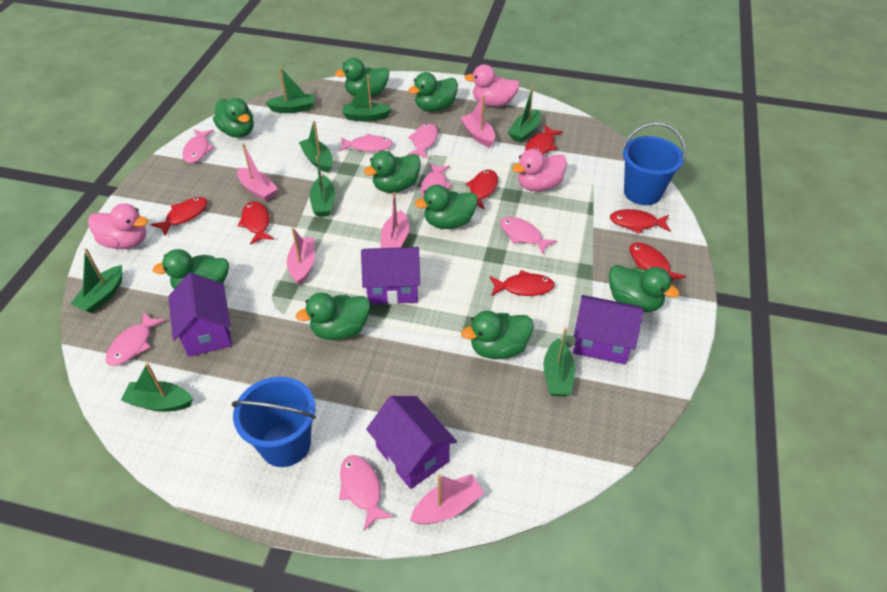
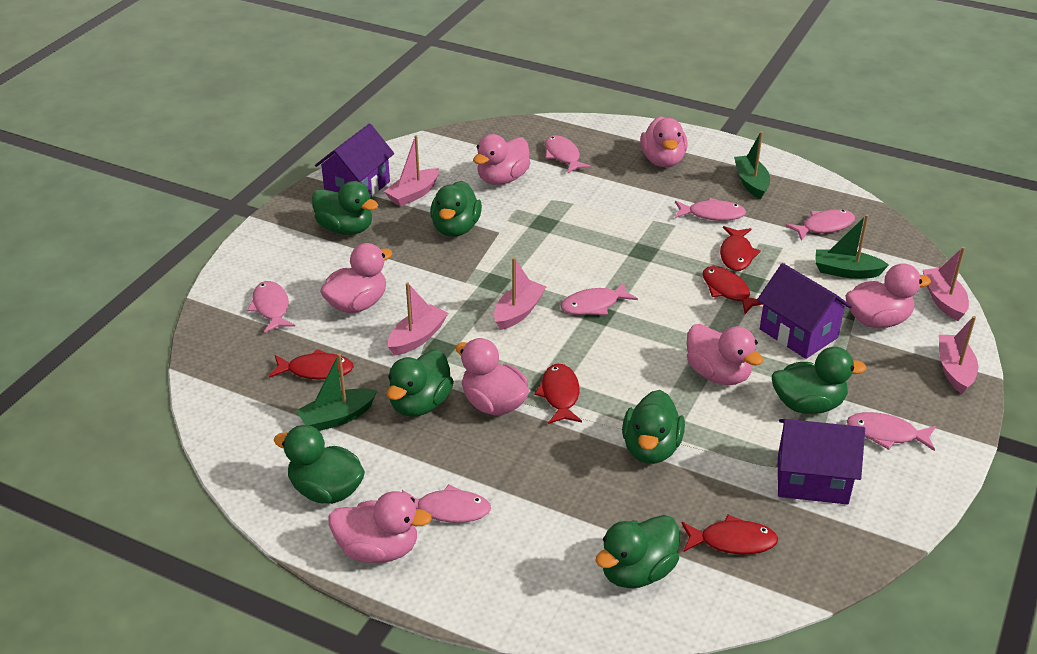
blue bucket: [232,377,316,467] [622,123,686,205] = 2 -> none = 0
green boat: [71,248,122,313] [121,363,193,412] [265,67,314,113] [299,120,332,173] [309,156,335,217] [342,75,392,121] [508,86,541,143] [543,328,575,397] = 8 -> [296,353,377,431] [734,131,770,199] [815,214,889,279] = 3
green duck: [152,249,229,289] [213,98,254,138] [296,293,370,340] [335,58,389,98] [364,151,421,193] [408,72,458,112] [415,185,478,229] [461,311,534,359] [609,265,680,312] = 9 -> [274,425,365,504] [312,181,378,235] [387,350,454,417] [430,181,482,237] [595,515,679,588] [622,390,685,464] [772,347,867,414] = 7
pink duck: [88,203,148,249] [464,64,520,107] [512,149,567,192] = 3 -> [320,243,392,313] [328,491,432,563] [455,338,529,416] [473,134,530,185] [640,116,688,167] [687,324,763,385] [846,263,931,328] = 7
purple house: [168,273,232,357] [361,247,420,305] [366,396,457,489] [573,295,644,364] = 4 -> [315,124,394,198] [757,263,852,359] [778,419,865,505] = 3
red fish: [150,197,208,235] [238,201,274,245] [465,170,498,210] [490,270,555,296] [525,125,563,154] [610,209,671,234] [629,242,686,283] = 7 -> [269,349,354,379] [534,364,582,424] [682,515,778,555] [702,266,763,314] [720,226,761,271] = 5

